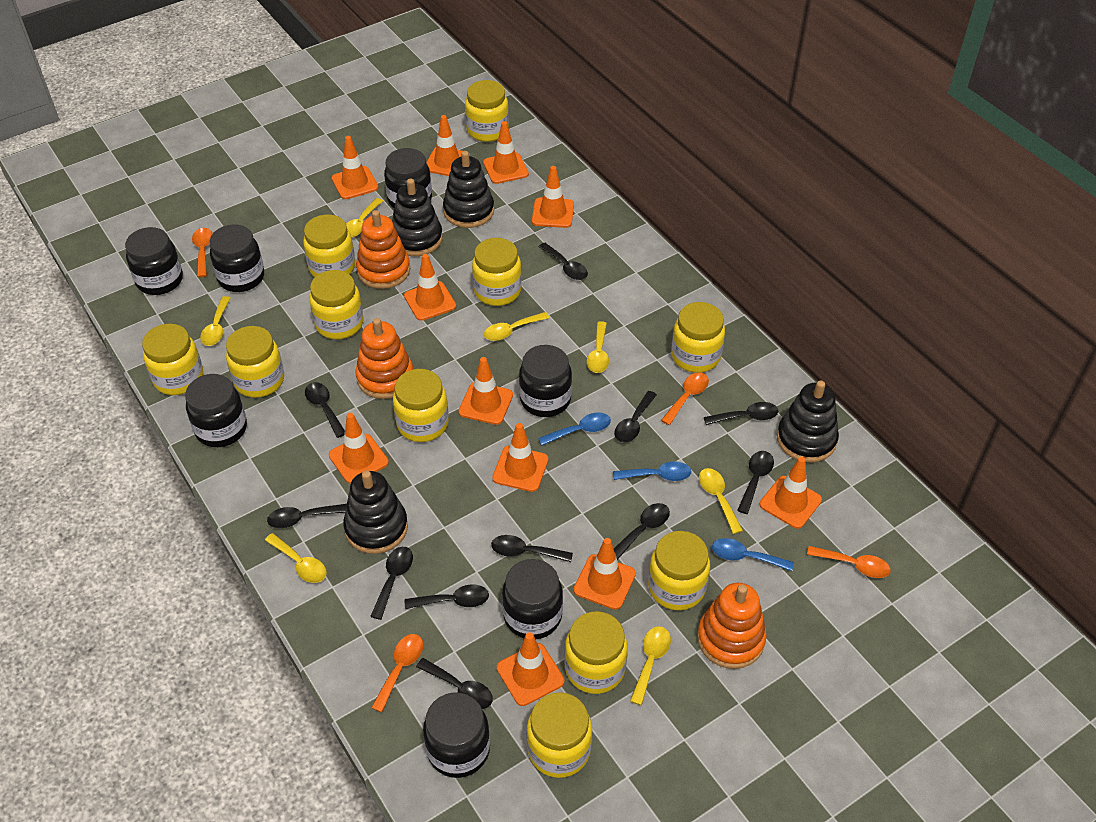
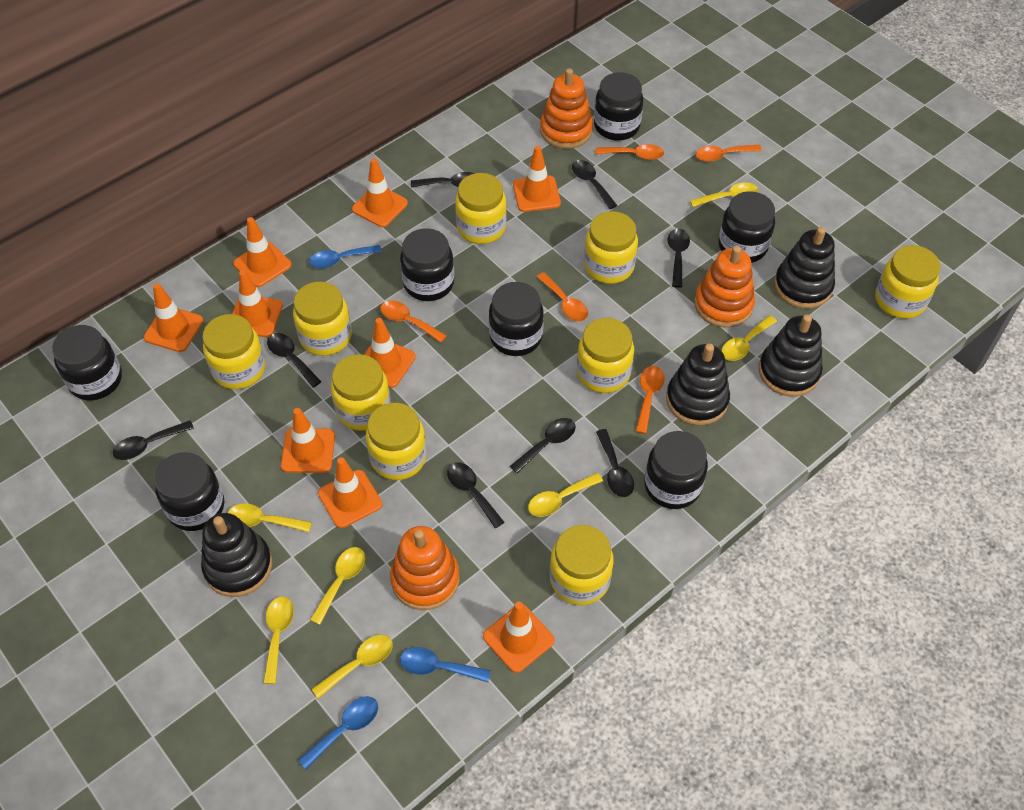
black spoon: [267,504,347,528] [305,382,345,438] [370,547,413,620] [405,585,489,609] [416,658,493,709] [491,535,573,562] [539,243,588,280] [614,391,657,443] [614,503,670,560] [704,402,778,425] [737,451,774,514] = 11 -> [113,421,194,460] [267,333,322,388] [411,172,475,188] [447,462,504,528] [510,418,576,474] [572,160,617,209] [596,429,634,497] [667,228,690,288] = 8
orange spoon: [192,228,213,277] [371,634,423,712] [661,372,709,425] [807,546,891,578] = 4 -> [380,300,447,343] [537,272,588,321] [596,144,664,160] [636,366,665,434] [696,145,762,162] = 5
orange traffic cone: [329,413,389,484] [332,136,378,199] [404,254,456,321] [426,115,470,176] [459,357,513,425] [483,121,529,184] [492,423,548,492] [497,632,564,706] [532,166,574,228] [574,538,636,610] [760,457,822,529] = 11 -> [144,283,203,352] [232,270,283,337] [233,217,292,287] [281,408,335,473] [318,457,382,528] [352,158,408,227] [364,318,416,388] [483,602,555,673] [513,146,561,212] = 9
yellow jar: [142,324,203,395] [226,326,284,398] [303,215,355,277] [309,270,363,339] [393,369,449,442] [465,80,509,142] [472,238,522,306] [527,692,592,778] [564,611,628,694] [648,531,710,610] [671,302,725,373] = 11 -> [202,314,266,389] [293,281,352,356] [331,354,391,431] [366,403,427,480] [455,173,507,244] [550,525,614,605] [577,318,634,393] [584,211,638,284] [875,245,940,319] = 9

